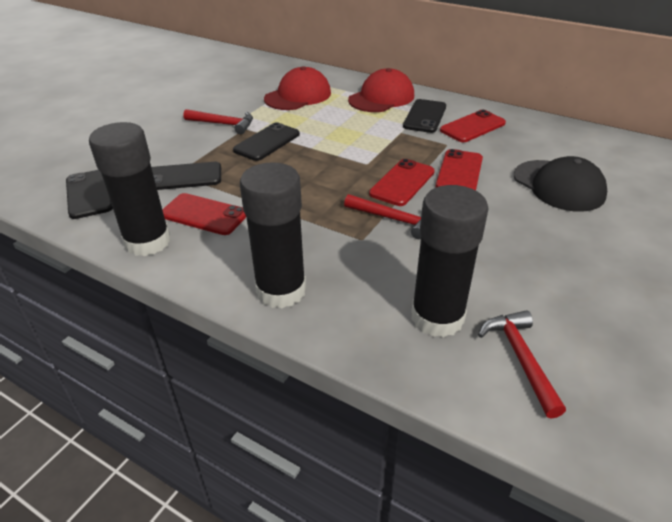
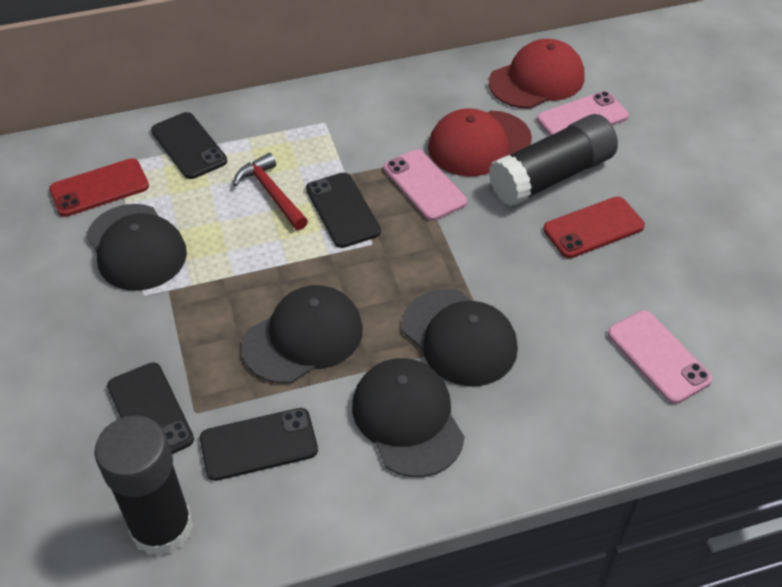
black cap: [514,156,607,212] = 1 -> [86,204,187,291] [242,285,363,384] [352,358,465,477] [402,289,518,386] = 4
black glue stick: [89,122,171,256] [240,162,306,308] [411,185,488,337] = 3 -> [94,415,193,557] [489,114,618,206] = 2
pink phone: none = 0 -> [384,149,467,221] [537,91,629,136] [608,310,712,404] = 3
red hammer: [183,109,253,134] [344,194,421,239] [478,310,566,418] = 3 -> [233,153,308,230] = 1
red phone: [162,193,246,235] [369,159,435,206] [436,149,483,191] [440,110,506,142] = 4 -> [49,158,149,217] [543,197,645,258] = 2

